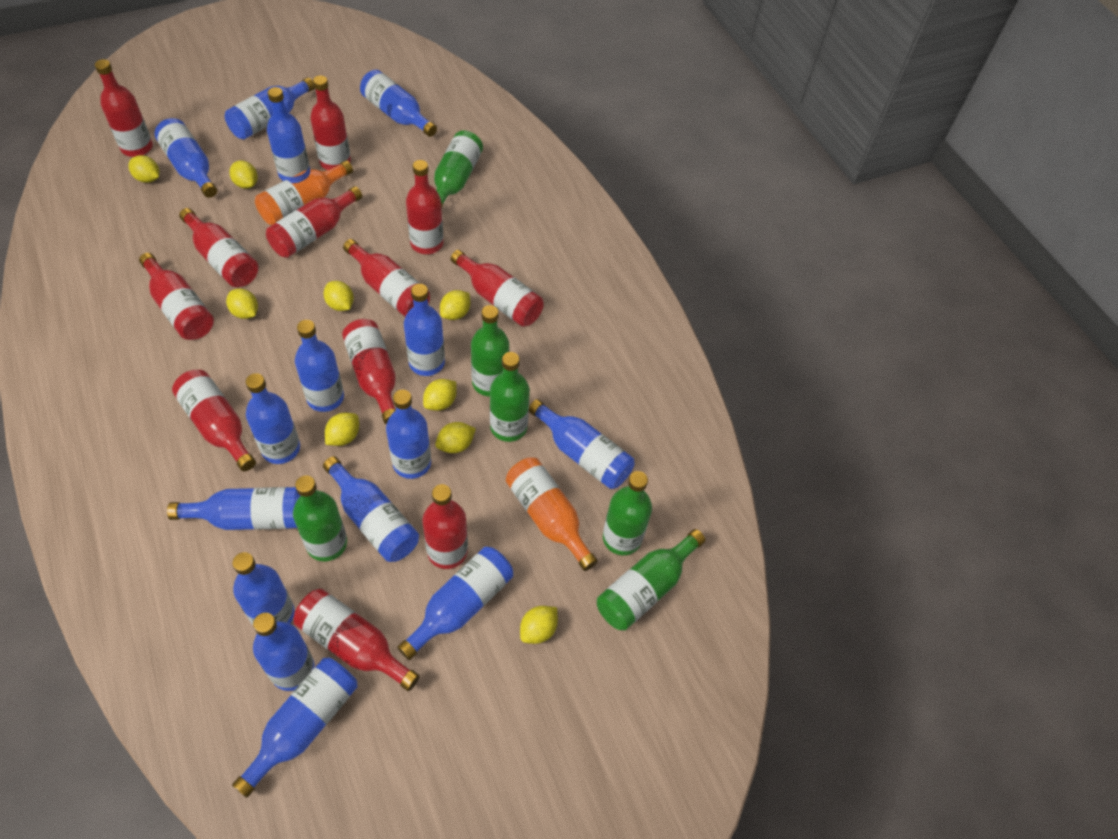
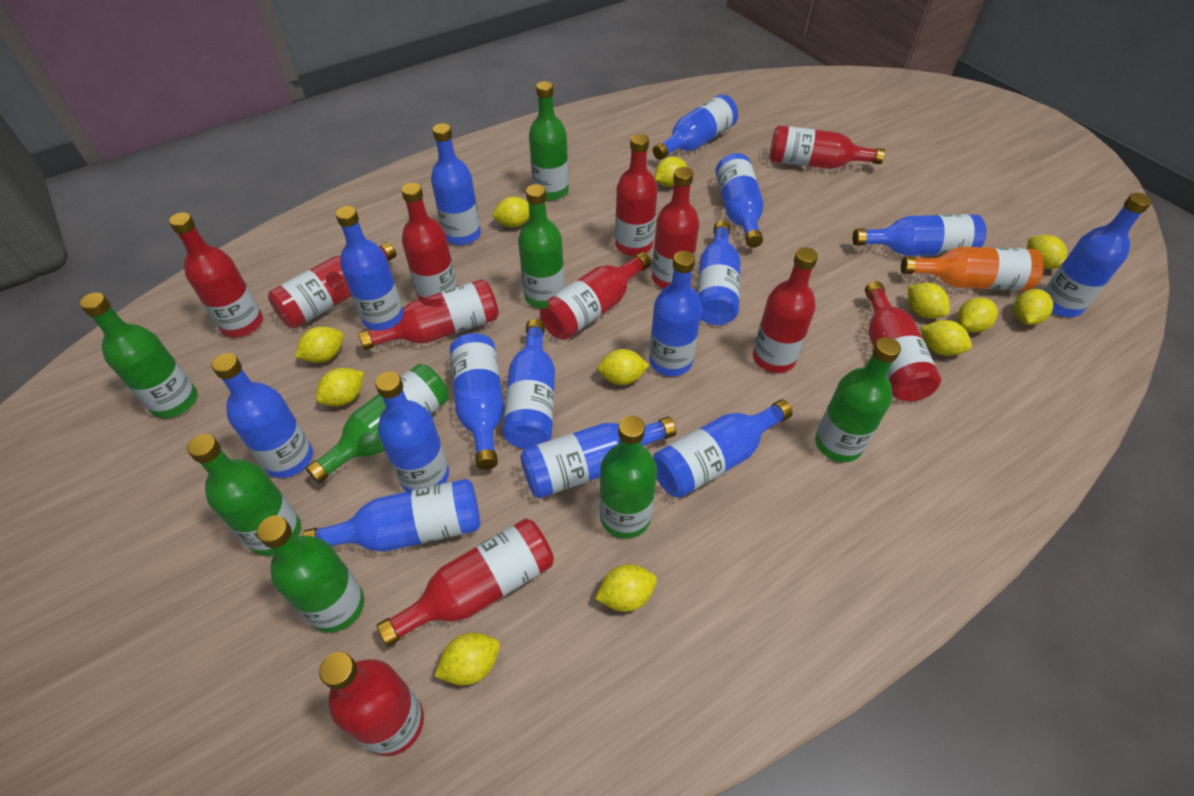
green bottle: [293,475,347,561] [434,130,483,209] [471,305,509,396] [490,352,530,442] [597,529,705,631] [603,471,652,555] = 6 -> [80,292,198,418] [187,434,301,556] [257,516,364,633] [306,364,449,484] [518,184,565,308] [529,81,569,201] [599,416,657,539] [815,337,901,462] = 8
orange bottle: [255,160,353,225] [506,457,598,571] = 2 -> [901,246,1044,291] = 1
yellow lemon: [128,155,159,183] [226,289,258,319] [229,160,258,189] [323,281,354,311] [325,413,359,446] [423,379,457,411] [435,422,476,453] [440,290,470,320] [520,606,558,644] = 9 -> [295,326,344,363] [316,368,364,406] [434,633,500,685] [493,196,529,228] [595,564,657,612] [597,349,649,385] [655,157,687,187] [908,283,950,319] [920,320,972,356] [957,297,998,333] [1013,289,1053,325] [1027,235,1067,269] = 12

